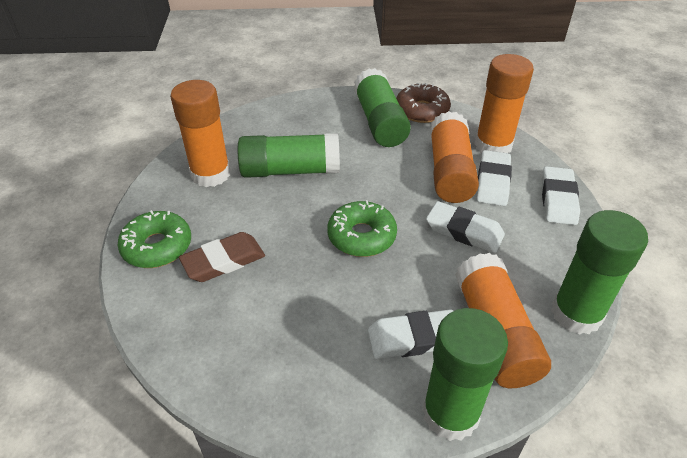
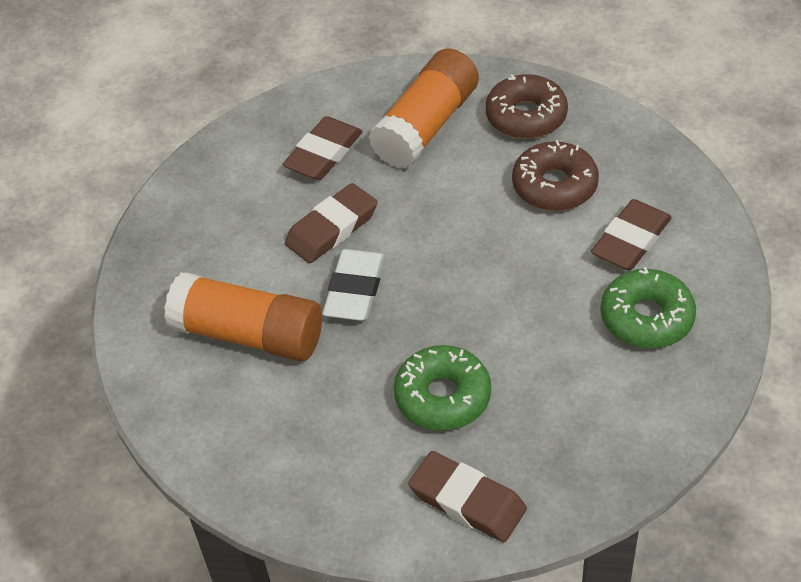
brown donut: [396,83,451,123] = 1 -> [485,74,568,139] [512,140,599,211] = 2
brown eraser: [179,232,265,282] = 1 -> [282,116,363,180] [285,183,378,263] [408,451,527,542] [591,199,672,270] = 4
green glue stick: [238,133,340,178] [354,68,411,147] [422,308,508,441] [551,210,648,335] = 4 -> none = 0
orange glue stick: [170,80,230,187] [430,111,479,203] [455,253,551,388] [475,54,534,153] = 4 -> [164,272,322,361] [368,49,479,168] = 2
white eraser: [368,309,453,359] [426,201,505,253] [476,150,512,206] [542,166,580,225] = 4 -> [323,249,385,321] = 1

